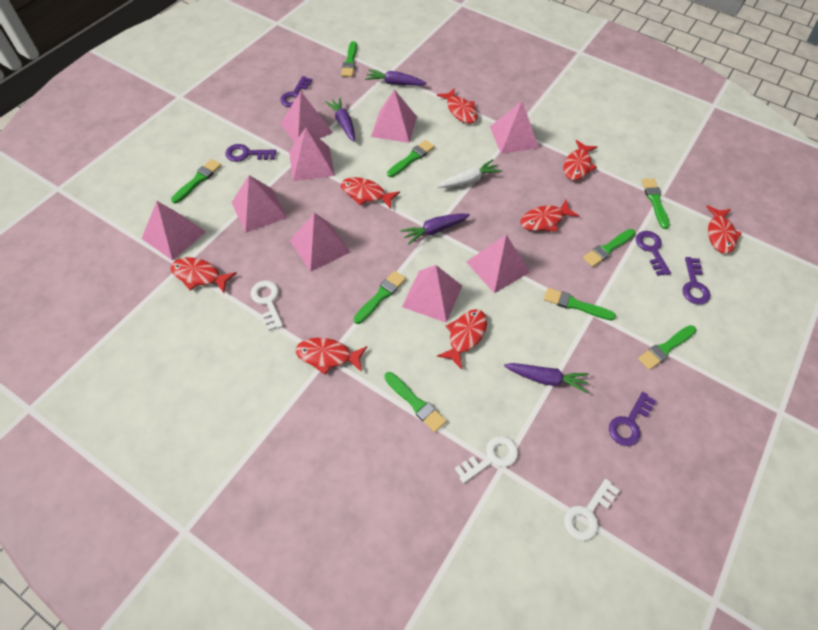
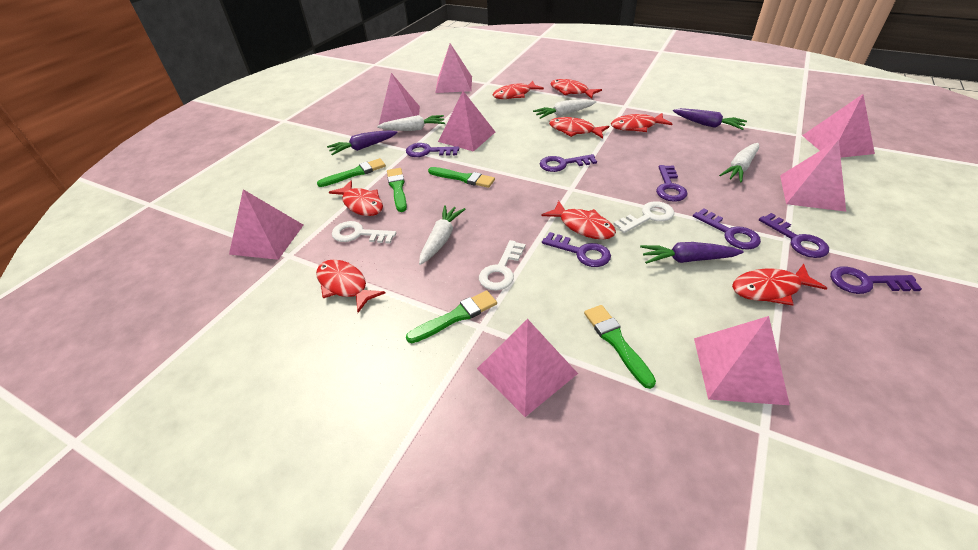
green brush: [171,159,222,204] [341,41,357,77] [353,271,406,324] [384,372,447,432] [387,140,435,177] [544,288,616,320] [583,229,635,267] [638,325,696,370] [642,178,670,229] = 9 -> [317,158,386,187] [387,168,407,212] [406,290,497,343] [428,167,495,188] [584,305,656,389] = 5
pink pyramid: [141,201,206,261] [231,175,287,233] [280,91,333,143] [289,128,335,181] [290,213,351,272] [371,89,417,143] [402,265,462,323] [466,235,530,293] [490,101,539,154] = 9 -> [229,189,303,260] [379,73,420,125] [435,43,472,93] [438,91,495,152] [477,319,578,417] [694,316,790,405] [780,139,846,212] [802,94,875,158] = 8
purple carrot: [325,97,355,142] [365,69,427,86] [400,213,470,245] [504,363,589,393] = 4 -> [327,130,398,155] [640,242,744,264] [673,108,747,130] = 3
purple key: [225,144,276,162] [280,76,313,107] [609,392,656,446] [636,231,671,276] [682,257,710,305] = 5 -> [406,143,459,157] [539,154,597,172] [542,232,611,267] [656,165,688,202] [693,208,761,250] [759,213,829,258] [830,266,922,294] = 7
white carrot: [437,159,502,188] = 1 -> [377,115,445,131] [419,205,465,265] [533,99,597,119] [719,143,759,183] = 4

